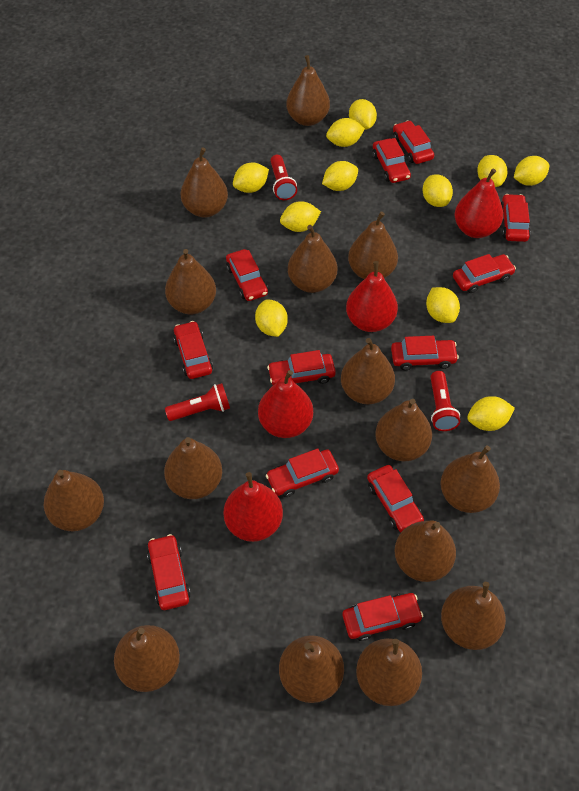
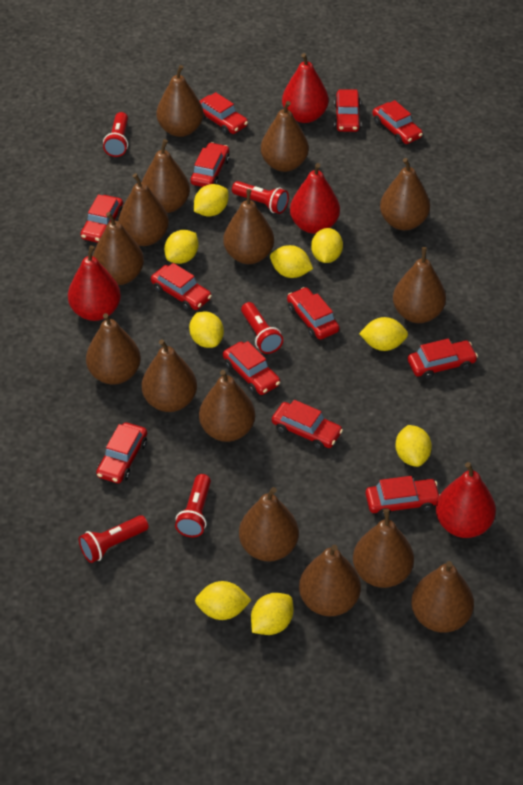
red flashlight: [165,383,230,421] [271,155,297,200] [430,371,460,431] = 3 -> [79,515,149,563] [103,112,128,157] [175,474,211,537] [232,181,289,214] [241,302,283,354] = 5
yellow lemon: [233,162,269,193] [255,300,288,337] [280,201,321,232] [322,161,358,191] [326,118,365,147] [349,99,377,130] [422,174,453,207] [426,287,460,323] [467,396,515,431] [477,155,507,187] [514,156,549,186] = 11 -> [164,230,199,264] [189,311,224,348] [194,184,228,217] [195,581,251,620] [251,593,293,635] [270,245,313,278] [311,228,343,263] [359,317,408,351] [395,425,432,467] = 9

